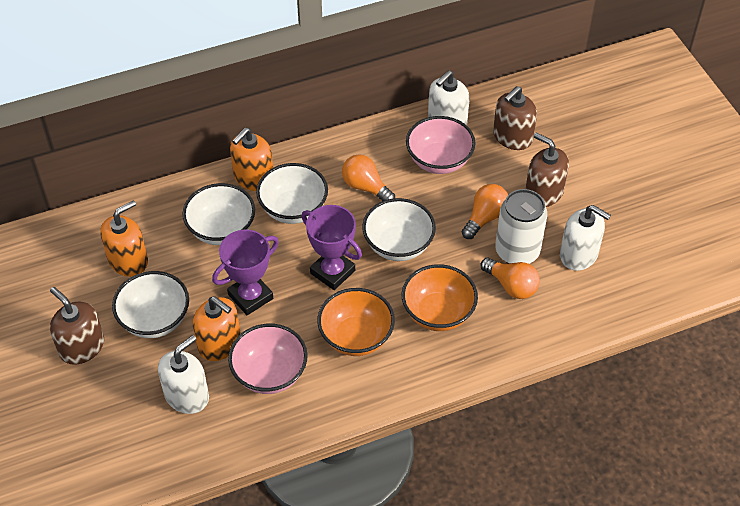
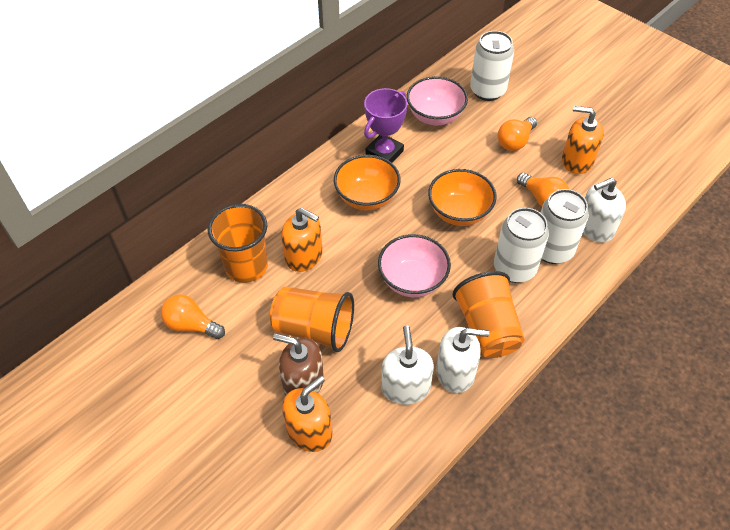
brown soap dispenser: [50,287,104,365] [493,86,537,150] [525,132,569,207] = 3 -> [273,334,324,395] = 1
orange cup: none = 0 -> [208,204,268,283] [270,286,354,352] [452,271,525,358] = 3
purple trophy: [212,229,279,315] [301,205,362,290] = 2 -> [364,88,407,163] = 1
white bowl: [112,271,189,338] [182,183,255,245] [256,163,328,224] [362,198,436,261] = 4 -> none = 0
white can: [495,189,547,264] = 1 -> [470,31,514,101] [494,208,549,283] [541,189,589,264] = 3

